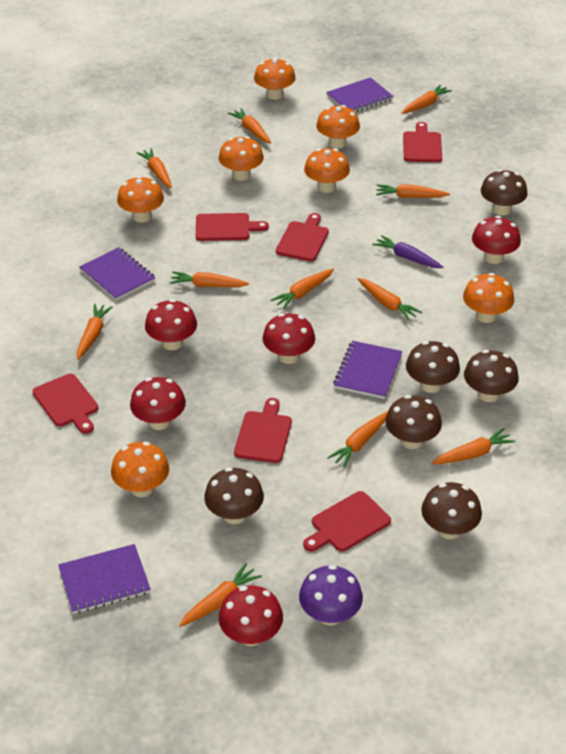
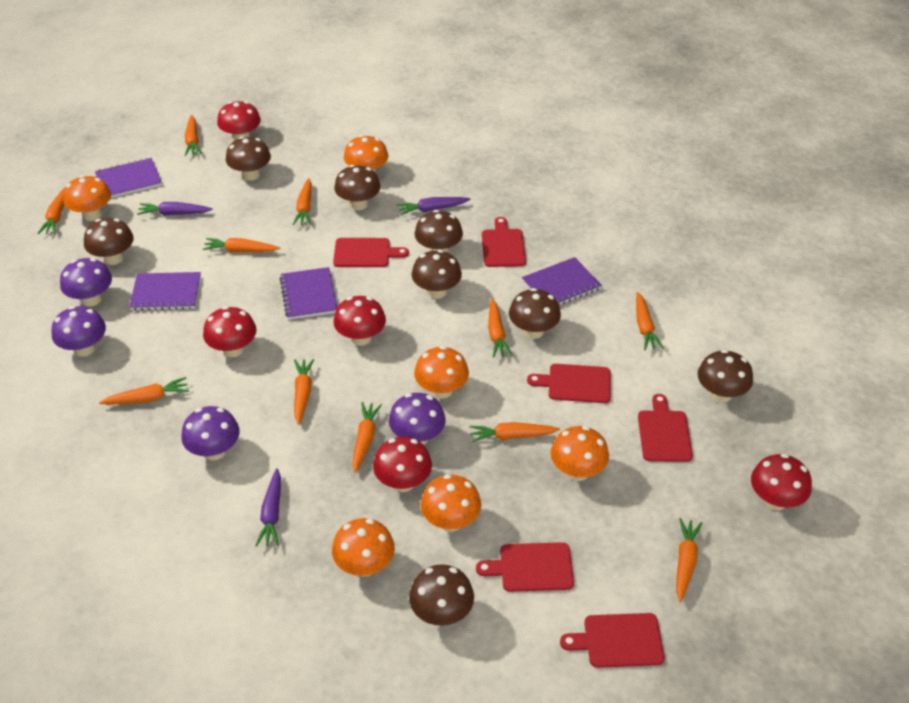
brown mushroom: [204,467,264,524] [385,395,442,449] [406,341,460,393] [421,482,482,539] [464,350,519,402] [481,169,528,215] = 6 -> [84,218,134,265] [226,136,271,181] [334,165,381,210] [409,564,474,626] [411,250,462,299] [415,210,463,253] [509,288,561,339] [697,350,753,403] = 8
orange mushroom: [111,442,169,497] [117,176,164,223] [219,136,264,181] [254,57,296,100] [304,148,350,193] [316,105,360,149] [463,273,514,323] = 7 -> [63,175,111,221] [332,518,395,577] [344,135,388,173] [414,346,469,399] [421,474,481,531] [551,426,609,481] = 6
purple carrot: [372,235,444,268] = 1 -> [137,202,213,216] [255,468,281,547] [397,197,471,215] = 3
purple mushroom: [299,565,363,626] = 1 -> [51,306,106,357] [60,258,112,307] [181,406,239,460] [389,393,446,445] = 4

